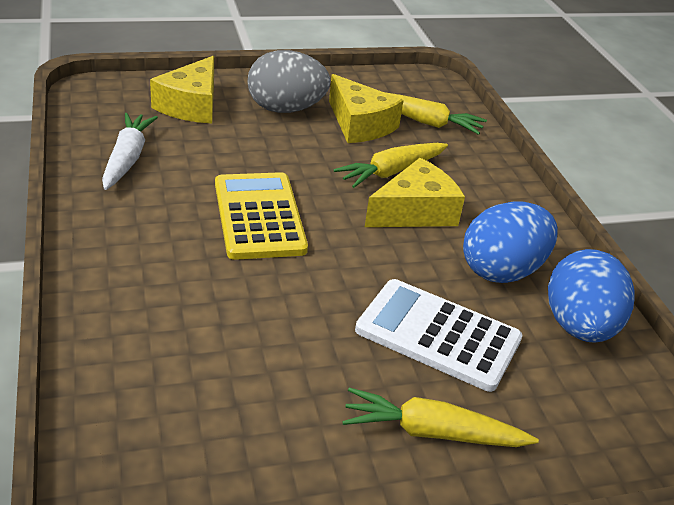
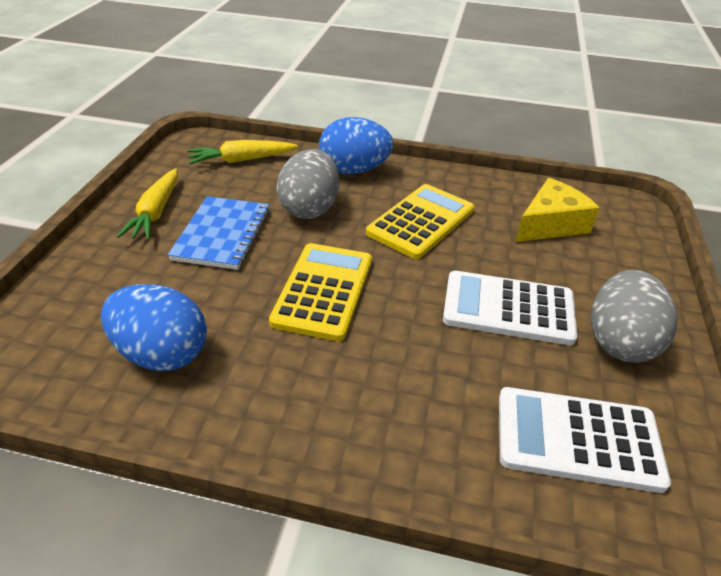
blue notebook: none = 0 -> [168,196,270,270] = 1
grey egg: [248,50,331,113] = 1 -> [277,149,339,219] [591,270,678,363] = 2
white calculator: [355,279,522,392] = 1 -> [443,271,578,345] [499,387,671,493] = 2
white carrot: [102,113,158,190] = 1 -> none = 0
yellow calculator: [215,172,308,260] = 1 -> [269,243,372,341] [366,184,474,259] = 2
yellow carrot: [334,143,448,188] [342,387,539,447] [384,92,487,135] = 3 -> [117,169,178,240] [187,140,298,164] = 2
yellow cheese: [150,56,214,123] [329,74,403,143] [365,158,465,227] = 3 -> [515,178,600,242] = 1

